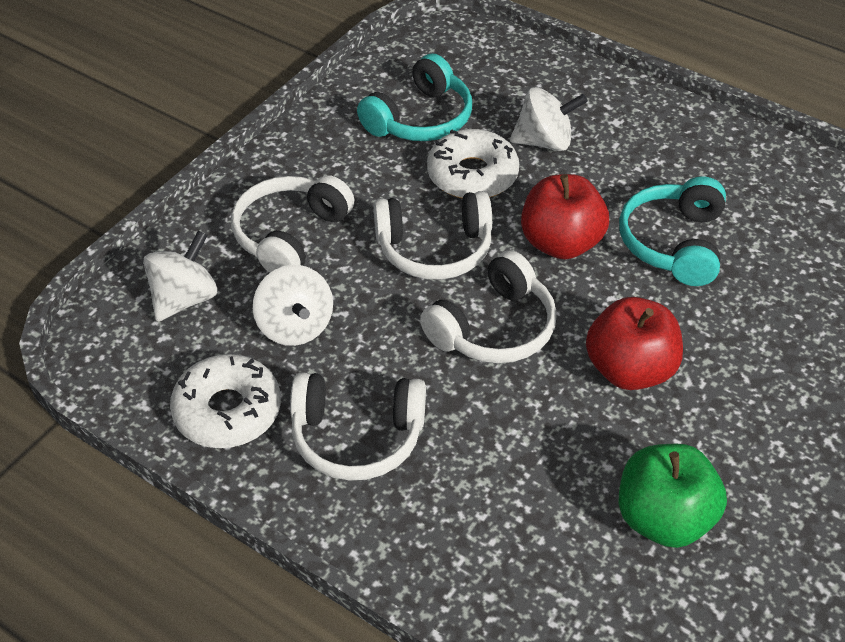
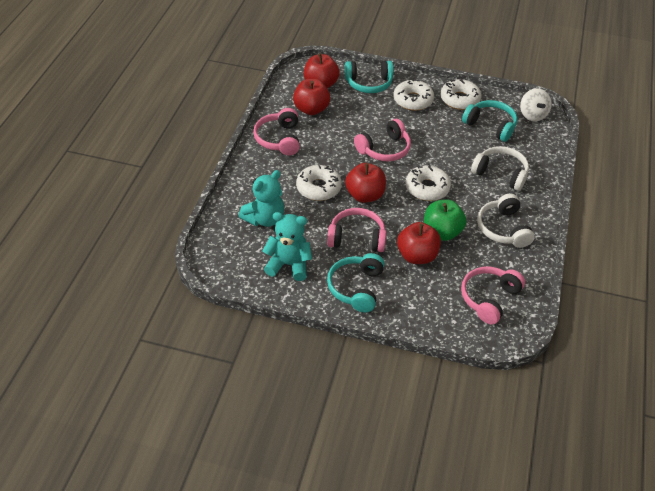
pink headphones: none = 0 -> [253,108,300,155] [327,208,386,252] [354,119,411,161] [461,267,525,324] = 4
red apple: [521,174,609,259] [586,297,683,390] = 2 -> [293,79,330,115] [304,53,340,88] [345,163,386,203] [397,222,441,264] = 4
turquoise headphones: [357,53,472,141] [619,176,726,286] = 2 -> [327,253,385,313] [345,61,393,93] [462,100,517,142] = 3
turquoise teddy bear: none = 0 -> [239,170,284,227] [263,212,312,281] = 2
white donut: [170,354,281,448] [427,129,519,199] = 2 -> [296,165,342,201] [393,79,434,111] [405,164,451,201] [440,78,481,110] = 4
white headphones: [231,175,354,273] [290,372,426,481] [374,191,492,280] [420,250,557,364] = 4 -> [471,146,529,191] [477,194,535,248] = 2
white spinning top: [143,230,217,322] [253,265,333,346] [510,87,588,151] = 3 -> [520,88,552,121] = 1

